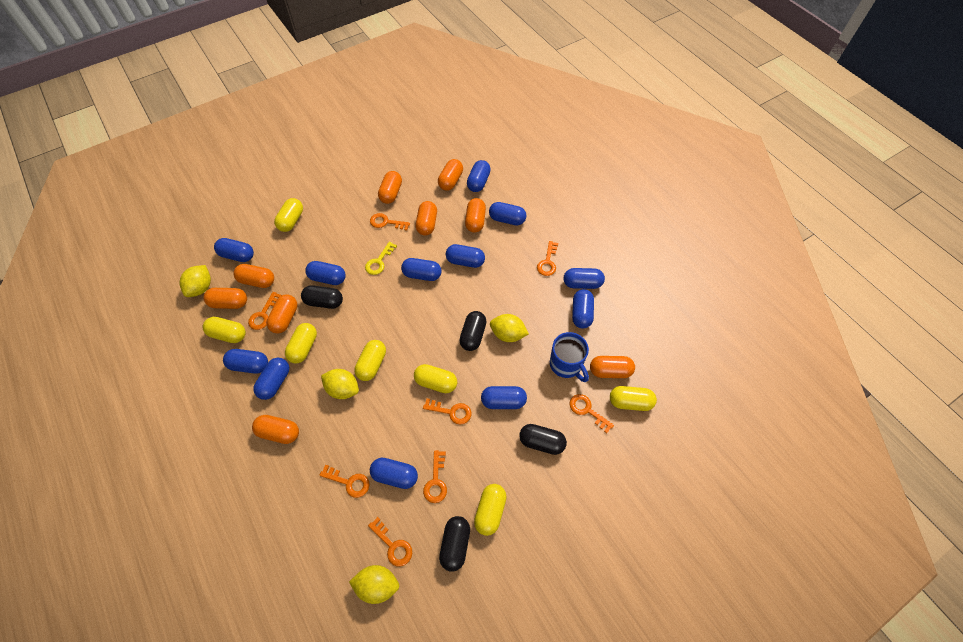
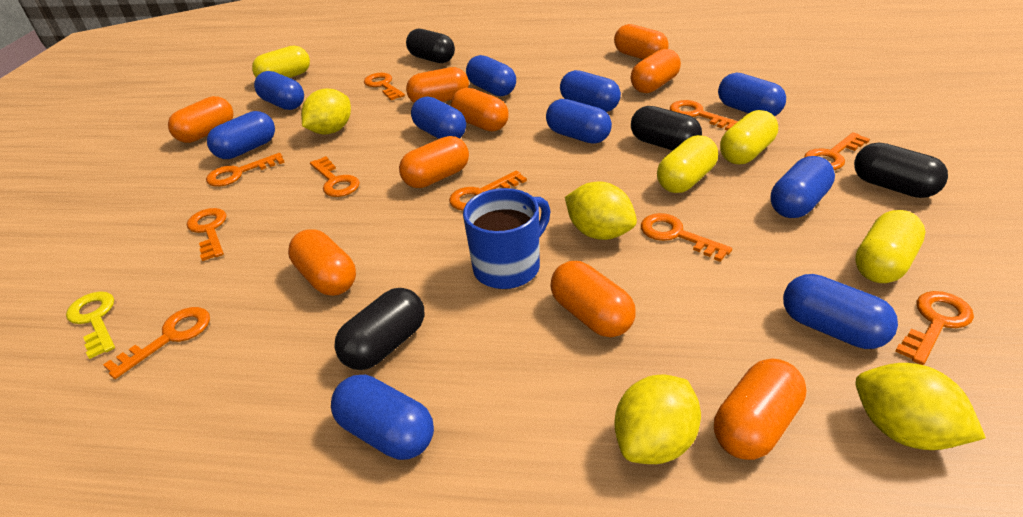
blue capsule: [214,238,254,262] [223,349,268,374] [253,358,289,400] [305,261,346,285] [370,458,418,489] [401,258,442,281] [446,244,485,268] [467,160,491,192] [481,386,527,409] [489,202,527,226] [564,268,605,289] [572,289,594,328] = 12 -> [207,111,275,159] [254,71,304,110] [331,375,434,460] [411,96,466,139] [466,55,516,96] [546,99,612,144] [560,70,621,112] [718,72,786,116] [771,156,835,218] [783,274,898,349] = 10
orange key: [248,292,282,330] [319,465,370,498] [368,517,412,567] [370,213,410,231] [423,398,471,424] [423,450,447,503] [537,241,558,276] [569,394,614,433] = 8 -> [103,307,210,379] [187,208,227,261] [206,153,285,187] [310,156,360,197] [364,73,405,100] [449,171,527,210] [641,213,732,262] [670,100,738,130] [804,132,870,170] [895,291,974,365] = 10
yellow capsule: [203,317,246,343] [274,198,303,232] [285,323,317,363] [354,340,386,381] [414,364,457,393] [474,484,507,536] [610,386,657,411] = 7 -> [252,46,310,78] [657,135,718,193] [720,110,778,164] [855,210,926,283] = 4

